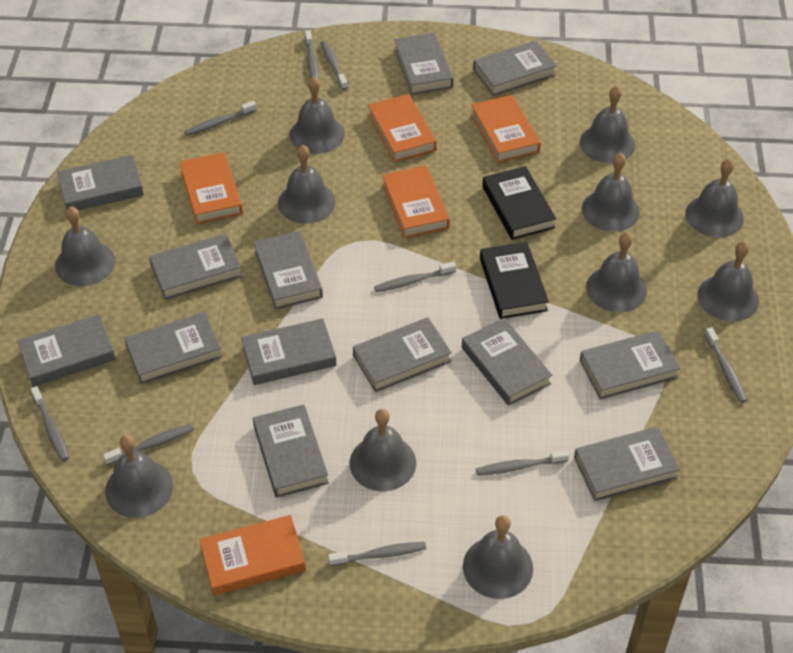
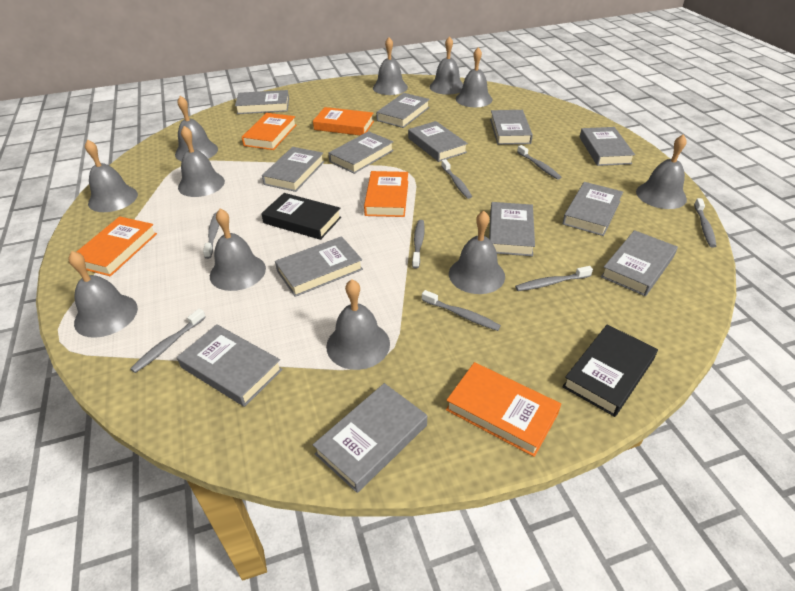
grey toothbrush: [31,386,69,461] [103,424,194,465] [185,101,257,136] [305,30,319,80] [321,40,348,90] [328,542,426,566] [374,261,456,292] [476,450,569,476] [704,327,747,403] = 9 -> [130,308,206,373] [203,212,219,259] [412,220,425,268] [422,290,501,331] [441,159,472,199] [515,266,593,291] [517,145,561,180] [694,198,716,248] = 8

